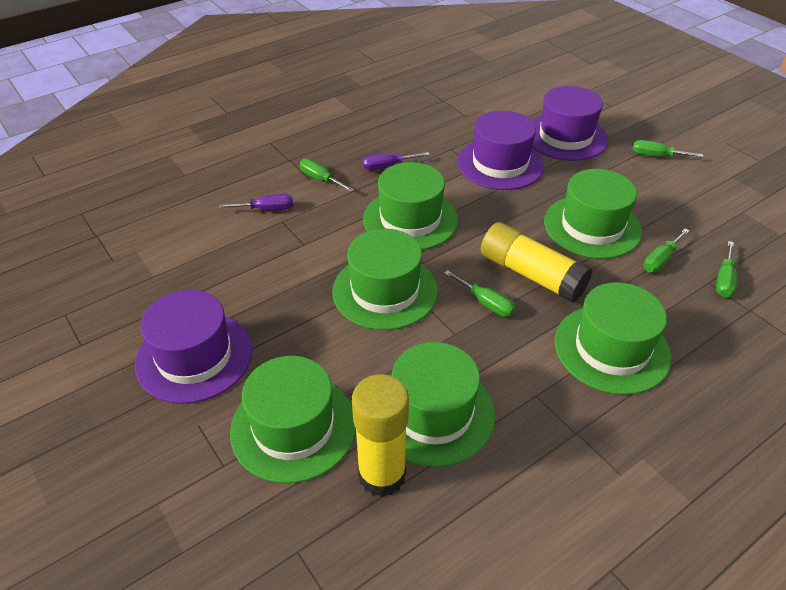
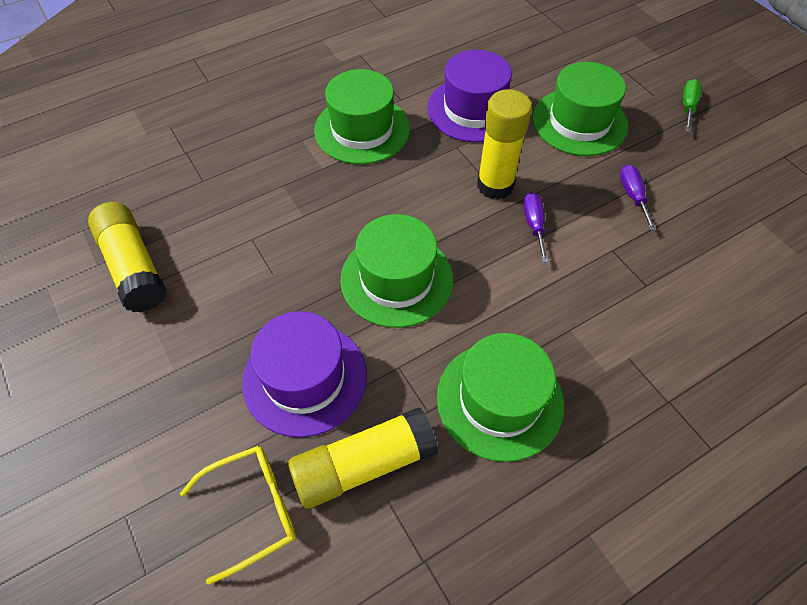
green hat: [230,356,356,483] [332,229,438,330] [363,162,458,250] [391,342,495,467] [544,169,642,259] [555,282,671,395] = 6 -> [314,69,410,164] [340,214,453,328] [437,333,564,462] [532,62,628,156] = 4
green screwdriver: [300,159,354,192] [444,270,516,317] [632,140,703,157] [643,229,690,273] [716,241,737,297] = 5 -> [683,79,702,132] = 1
purple hat: [135,290,252,404] [457,111,544,190] [532,86,608,161] = 3 -> [242,311,367,437] [427,50,512,142] = 2
yellow glasses: none = 0 -> [180,446,296,585] = 1
yellow glue stick: [352,374,409,497] [481,222,592,303] = 2 -> [88,202,167,312] [288,407,438,508] [477,89,532,200] = 3

